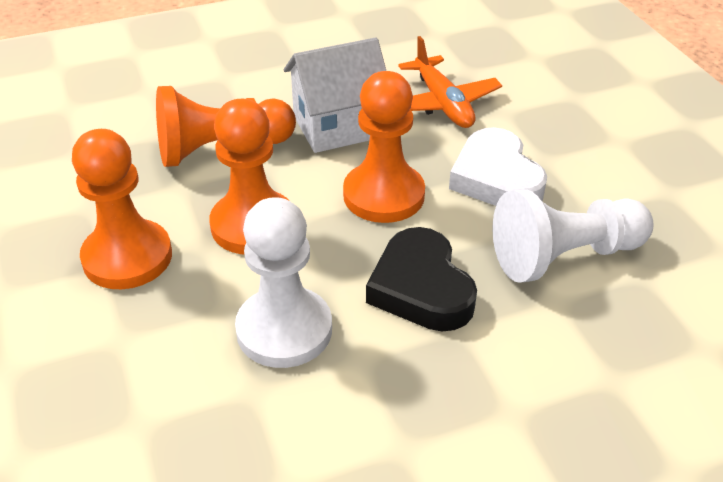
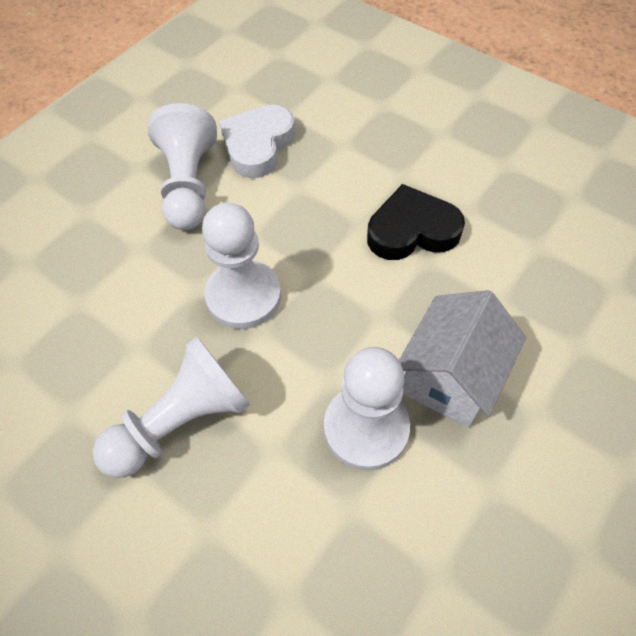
orange pawn: [72,129,172,289] [156,86,296,167] [209,99,289,254] [343,71,425,223] = 4 -> none = 0
orange plane: [398,36,502,128] = 1 -> none = 0
white pawn: [235,197,332,368] [492,189,653,283] = 2 -> [93,337,250,478] [148,103,217,230] [202,202,281,329] [324,347,410,471] = 4

